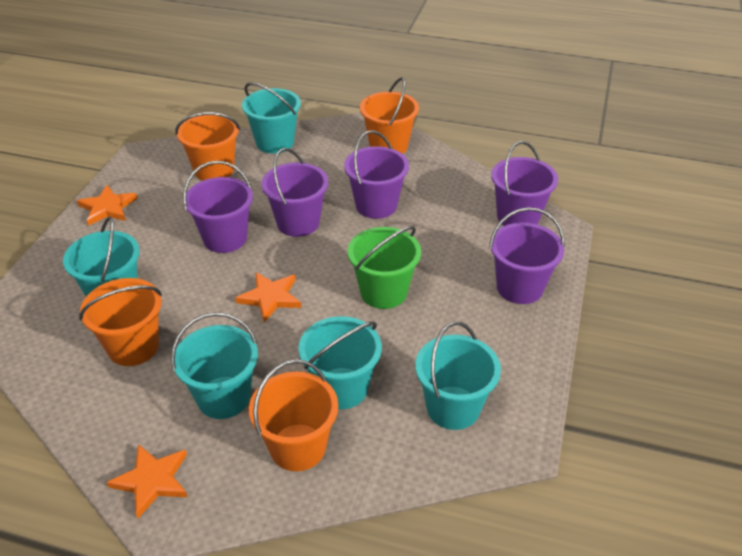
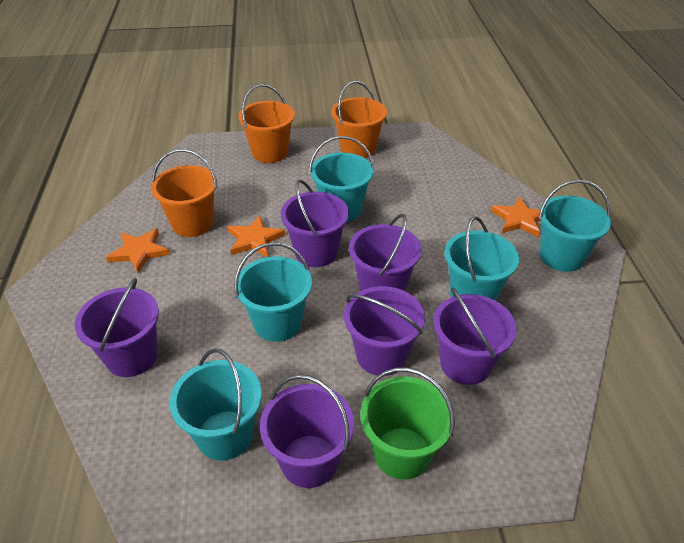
orange bucket: [79,278,162,366] [175,112,240,181] [249,359,338,471] [360,77,419,154] = 4 -> [151,149,217,237] [238,84,295,163] [331,81,387,158] = 3
purple bucket: [183,161,253,253] [262,148,328,237] [344,130,409,219] [489,207,565,304] [491,141,558,226] = 5 -> [75,278,159,377] [260,374,354,488] [281,180,349,267] [344,286,425,376] [349,214,422,291] [433,287,517,385] = 6

